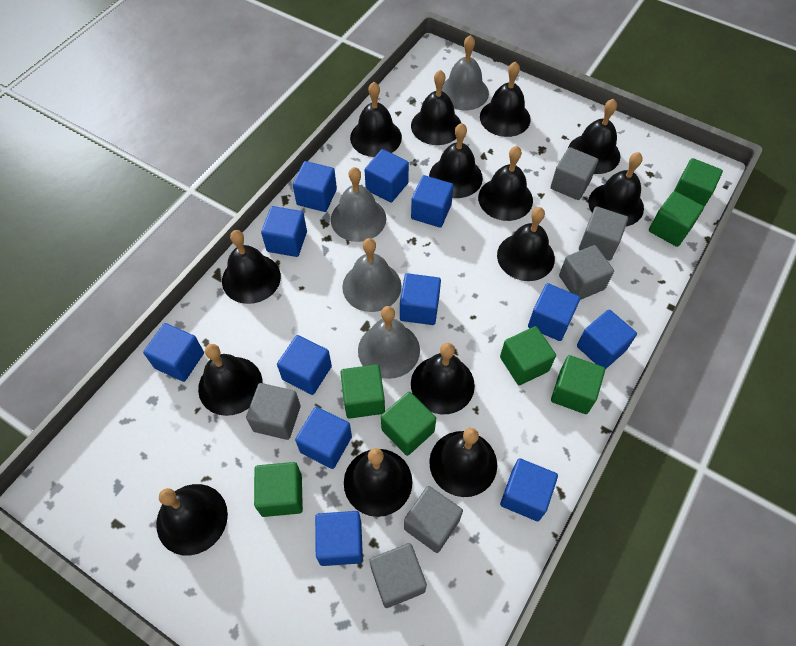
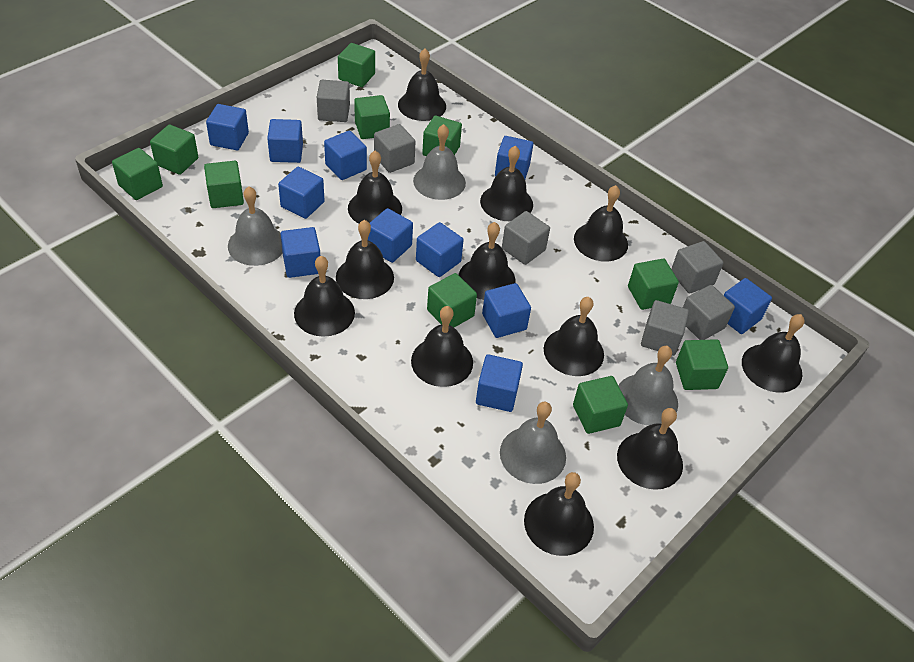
black bell: [156,484,228,555] [198,344,263,416] [222,230,281,304] [344,448,412,517] [350,82,402,157] [411,70,461,145] [411,343,475,414] [429,123,483,198] [429,428,497,497] [478,146,533,221] [480,61,531,137] [497,207,555,281] [568,99,620,174] [588,152,644,226] = 14 -> [294,256,355,337] [336,220,394,299] [348,151,402,224] [398,49,446,121] [411,306,473,387] [459,222,515,300] [480,146,533,221] [524,472,594,556] [544,297,604,376] [574,185,628,262] [617,408,683,490] [742,314,805,393] = 12
blue cube: [143,323,204,382] [261,206,307,257] [277,335,332,395] [293,161,337,212] [295,407,352,469] [315,511,363,566] [364,149,409,203] [400,273,441,325] [411,175,454,228] [500,458,558,521] [528,283,580,341] [577,309,637,369] = 12 -> [206,104,249,150] [267,119,303,163] [278,167,325,219] [281,227,320,278] [324,131,367,180] [368,208,413,263] [416,222,464,277] [476,354,523,412] [482,283,531,338] [495,136,533,179] [724,278,772,334] = 11
green cube: [254,462,303,517] [340,364,385,419] [381,392,436,456] [500,326,556,386] [551,355,605,414] [649,191,704,247] [674,158,723,207] = 7 -> [112,148,163,200] [150,124,198,175] [204,161,244,208] [338,43,375,87] [354,95,390,139] [422,115,462,156] [427,273,477,327] [573,376,628,434] [628,259,679,310] [676,339,728,390] = 10

